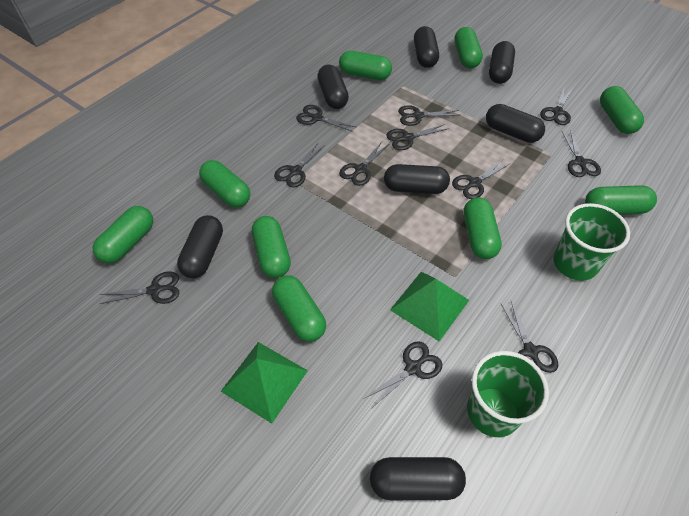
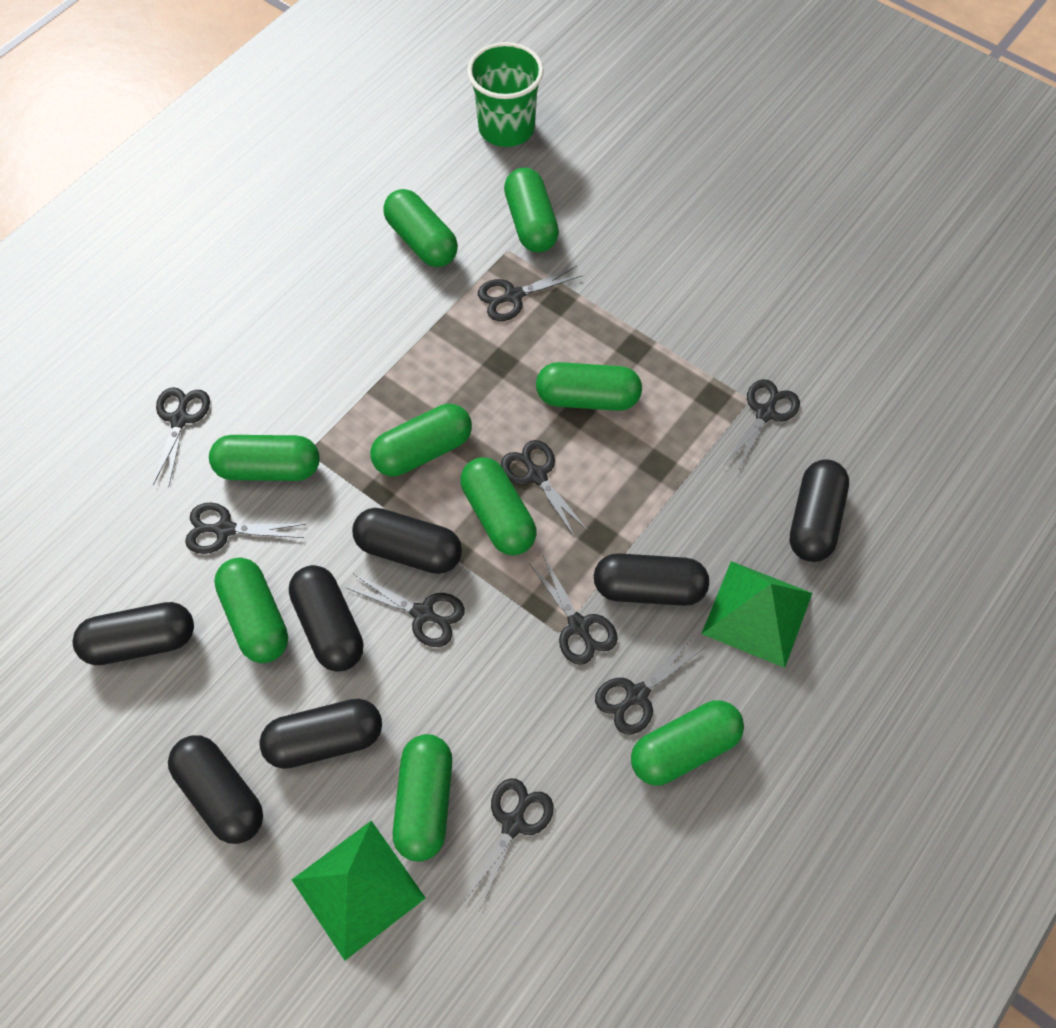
black scissors: [100,271,179,304] [274,143,325,187] [296,105,356,132] [339,142,389,186] [364,341,442,408] [386,124,449,150] [398,105,459,126] [452,160,509,199] [500,301,558,373] [540,89,572,125] [562,130,601,177] = 11 -> [153,387,210,487] [185,503,306,554] [345,574,465,647] [463,778,554,911] [478,266,583,321] [501,440,588,538] [529,556,618,665] [595,637,705,735] [724,379,800,473] = 9
green cup: [467,351,549,437] [553,203,630,281] = 2 -> [467,42,544,147] = 1

